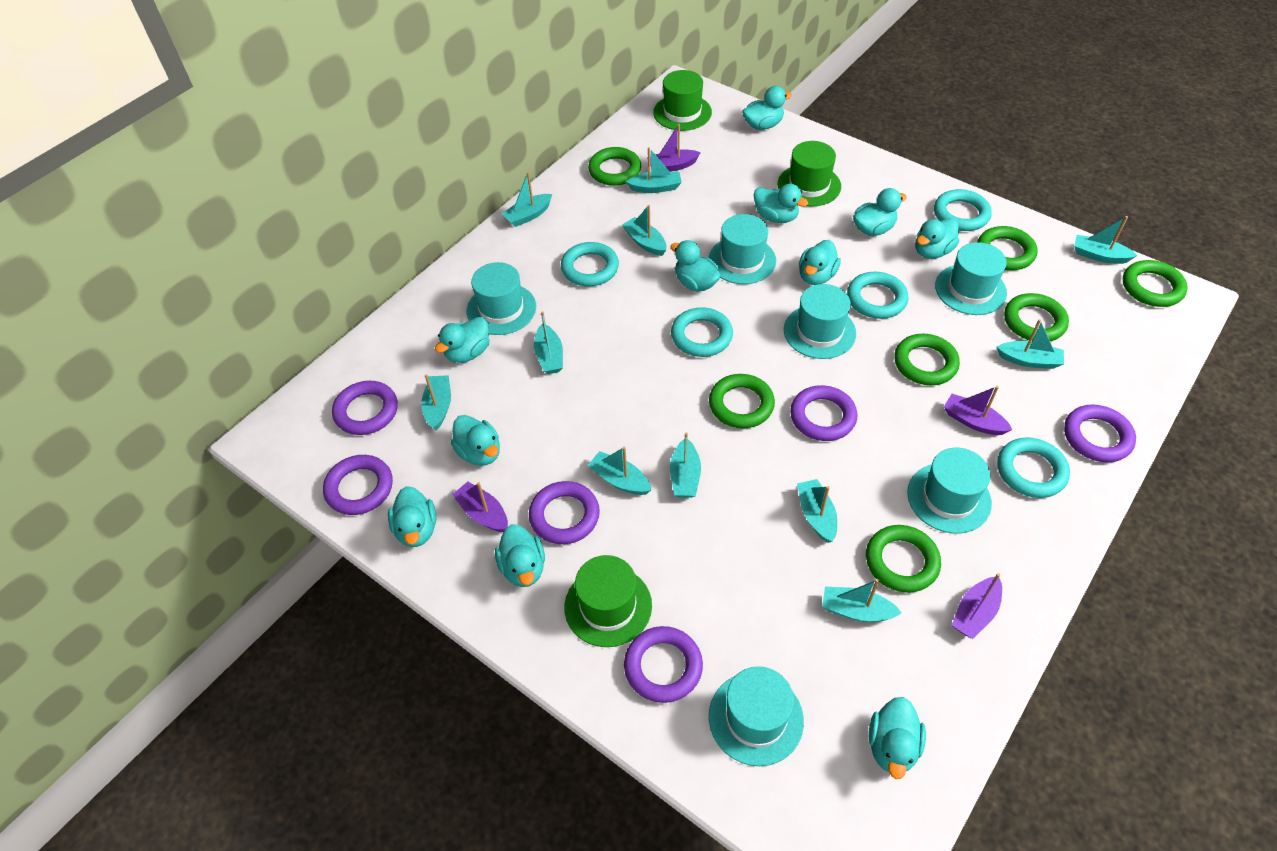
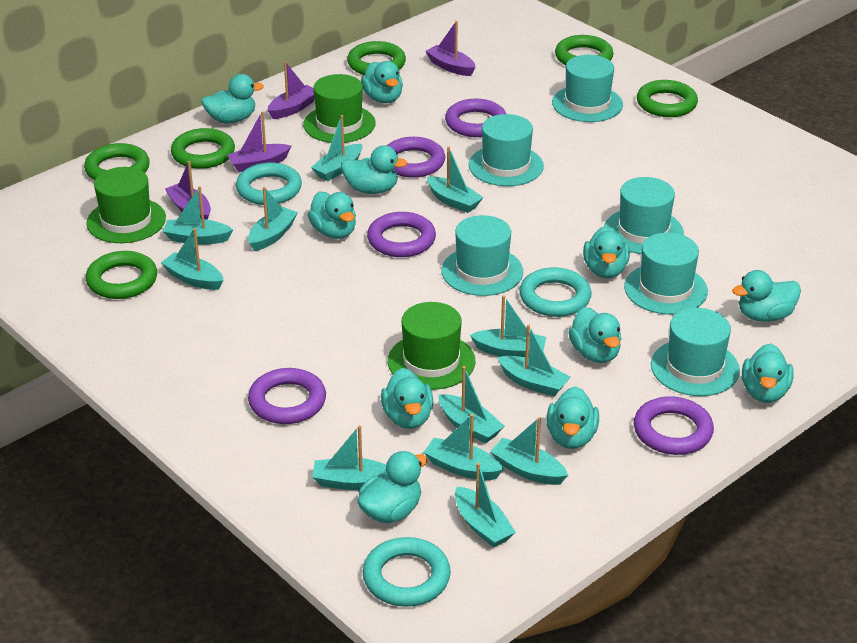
green ring: [588,147,641,186] [709,374,775,428] [866,525,941,593] [894,334,960,385] [977,226,1037,270] [1004,293,1069,341] [1123,260,1188,307] = 7 -> [84,143,150,180] [86,251,157,299] [171,128,235,169] [347,41,406,75] [555,35,614,65] [637,80,698,117] = 6
purple ring: [323,455,393,515] [332,381,398,435] [529,481,600,544] [624,626,703,703] [790,385,857,441] [1064,404,1136,462] = 6 -> [248,368,326,424] [367,212,436,257] [387,137,445,178] [445,99,506,137] [634,396,714,455] = 5
turquoise boat: [421,374,451,430] [502,172,552,227] [534,311,563,374] [588,447,651,495] [622,205,666,256] [626,147,682,193] [670,432,701,498] [797,479,837,543] [822,579,902,622] [997,319,1064,369] [1074,216,1138,264] = 11 -> [161,228,224,290] [163,186,233,245] [248,187,298,251] [311,115,362,181] [312,425,387,490] [423,414,504,480] [427,146,484,213] [439,366,504,444] [455,463,516,548] [470,295,546,357] [490,417,568,485] [497,324,570,396] = 12
turquoise ring: [561,242,619,286] [671,308,733,357] [847,272,908,319] [934,189,992,231] [997,437,1070,498] = 5 -> [236,163,302,205] [363,537,451,607] [519,267,592,317] = 3

